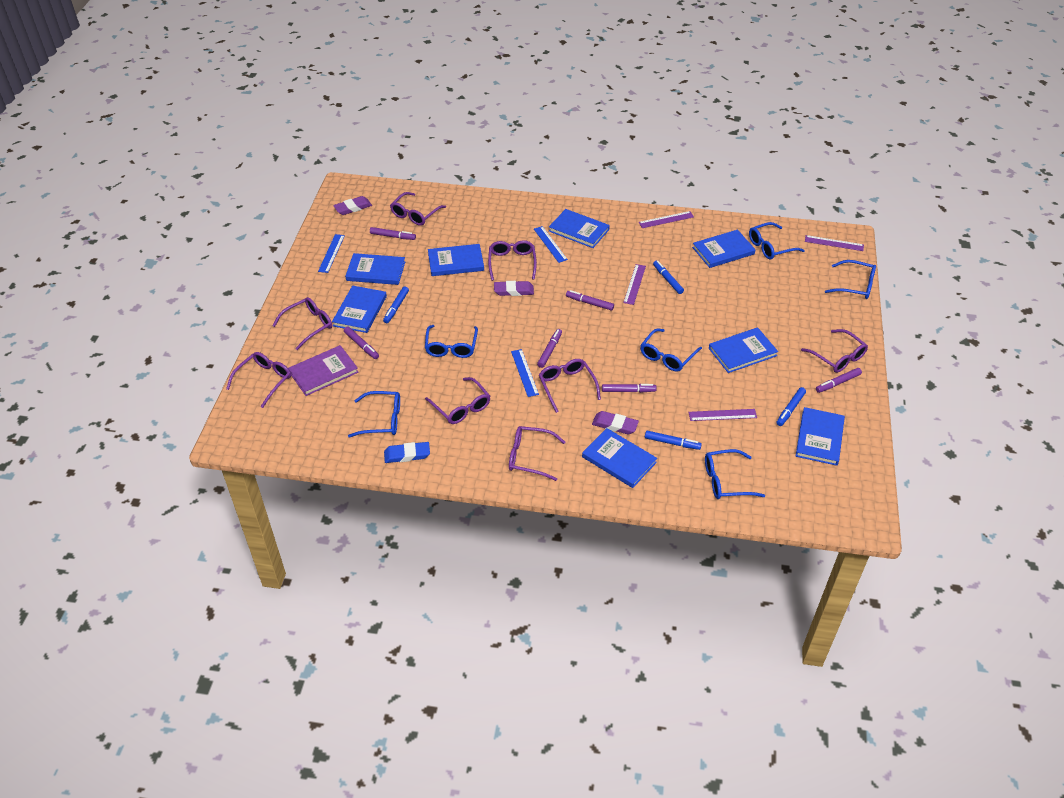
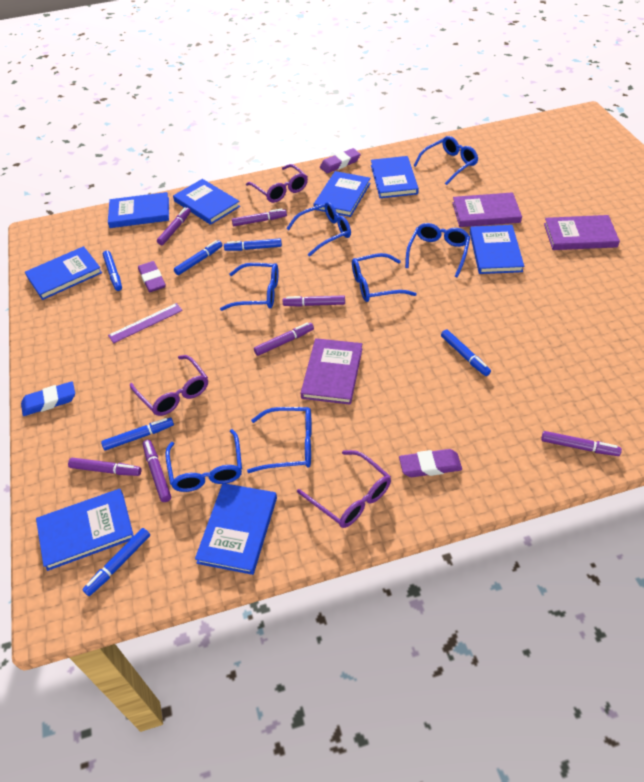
blue glasses: [348,391,400,438] [425,325,478,358] [640,328,702,372] [705,449,765,499] [749,222,805,260] [825,260,876,299] = 6 -> [165,429,242,492] [220,263,278,311] [247,407,312,473] [286,202,351,257] [352,253,417,302] [405,223,470,278] [413,136,478,185] = 7
blue marker: [383,286,409,323] [645,431,702,450] [653,261,684,294] [776,387,806,426] = 4 -> [82,528,150,596] [101,418,174,450] [103,251,122,291] [174,240,223,275] [224,238,282,251] [441,329,491,376] = 6
blue ruler: [318,234,345,273] [511,349,539,397] [534,226,568,263] = 3 -> none = 0
purple book: [288,345,358,396] = 1 -> [301,338,362,405] [452,192,522,227] [544,215,620,250] = 3
purple glasses: [226,352,291,408] [272,297,332,350] [390,192,446,226] [425,377,490,424] [488,240,537,281] [509,426,565,481] [539,359,601,413] [801,329,868,373] = 8 -> [130,355,208,416] [246,164,308,203] [297,450,391,528] = 3
purple marker: [344,327,379,359] [370,227,416,240] [537,329,562,368] [566,290,614,311] [602,384,657,393] [816,368,862,393] = 6 -> [68,458,141,476] [143,440,171,502] [157,207,191,245] [232,208,287,226] [254,322,314,356] [283,295,345,307] [541,431,622,456] = 7
purple ruler: [623,264,646,305] [638,211,694,228] [689,409,757,421] [805,235,864,251] = 4 -> [108,303,183,343] = 1

